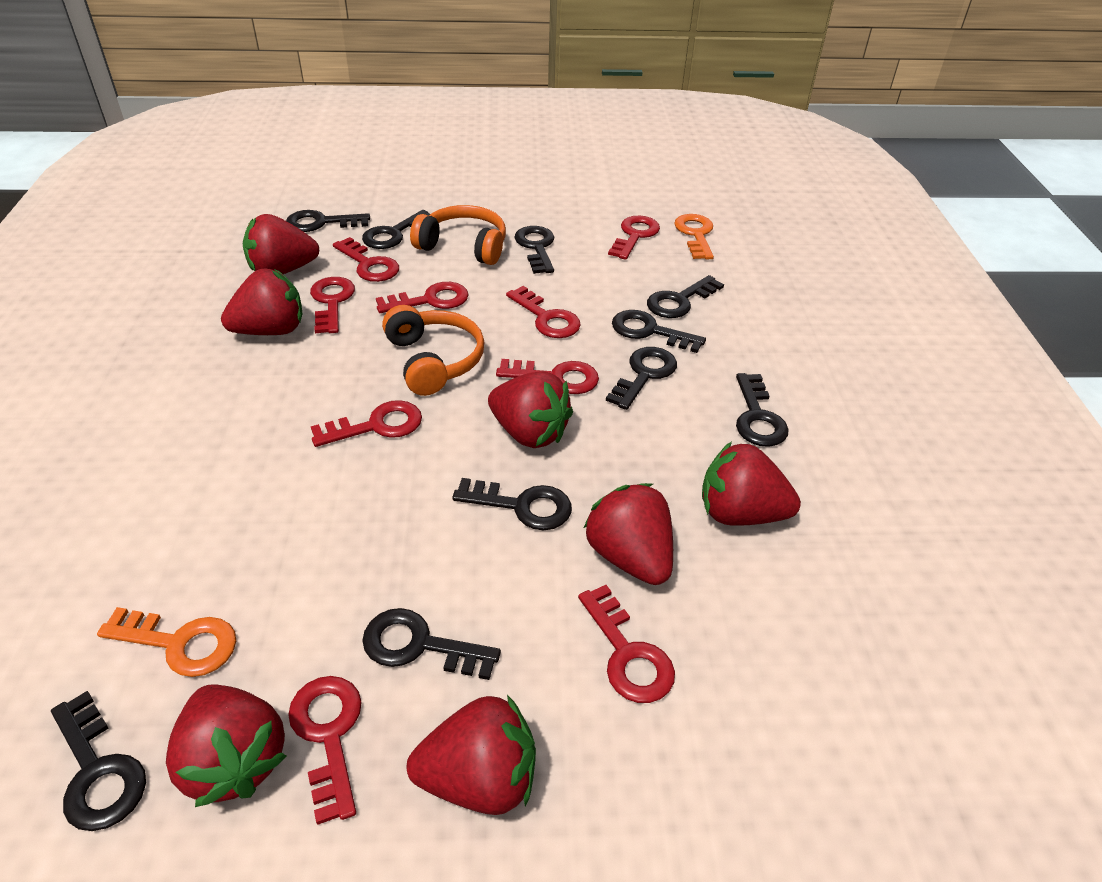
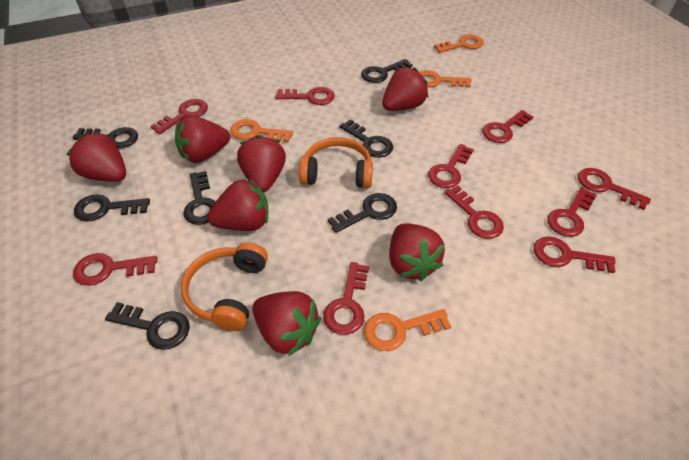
black key: [51,691,146,831] [286,210,370,232] [362,210,430,249] [362,608,501,680] [452,478,572,530] [514,226,554,274] [606,347,677,410] [612,310,706,353] [647,275,724,318] [736,373,789,447] = 10 -> [72,127,138,149] [74,194,150,221] [105,302,190,350] [184,171,216,225] [328,193,397,233] [340,119,393,158] [361,59,413,83] = 7
orange key: [97,607,236,677] [674,214,714,260] = 2 -> [230,119,293,142] [364,309,451,351] [419,70,471,88] [434,34,484,53] = 4
red key: [288,676,362,825] [310,277,355,333] [311,400,422,447] [333,237,399,282] [376,282,469,313] [496,359,599,394] [506,286,581,338] [578,585,675,703] [608,215,660,260] = 9 -> [73,253,157,286] [151,99,208,134] [276,87,335,105] [323,262,369,335] [428,144,474,188] [444,186,504,239] [482,110,533,143] [534,236,616,273] [548,187,597,237] [578,168,651,210] = 10

